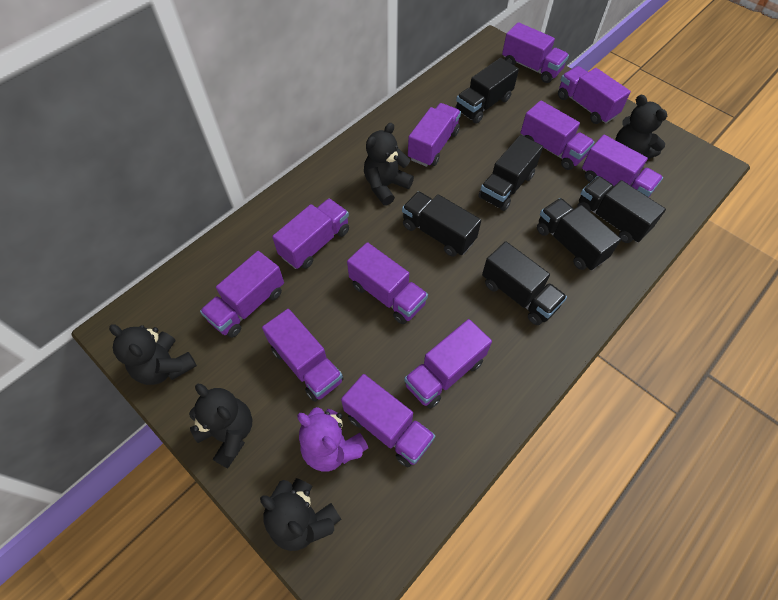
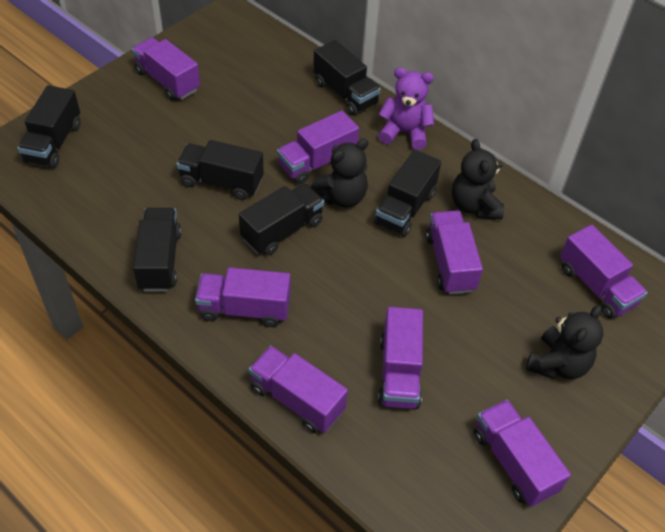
black teddy bear: [109,324,197,385] [189,384,252,468] [260,478,342,551] [364,123,414,206] [615,95,667,159] = 5 -> [311,138,368,208] [452,139,504,219] [526,305,603,379] = 3
purple truck: [200,251,284,338] [262,309,344,402] [272,198,349,269] [341,374,435,467] [347,242,428,324] [404,319,492,409] [408,103,461,167] [502,22,569,83] [521,100,595,170] [558,66,631,124] [582,135,663,197] = 11 -> [132,37,200,101] [195,267,291,327] [249,346,348,433] [277,111,359,184] [378,307,423,409] [426,211,483,294] [474,400,571,507] [560,225,648,319] = 8

